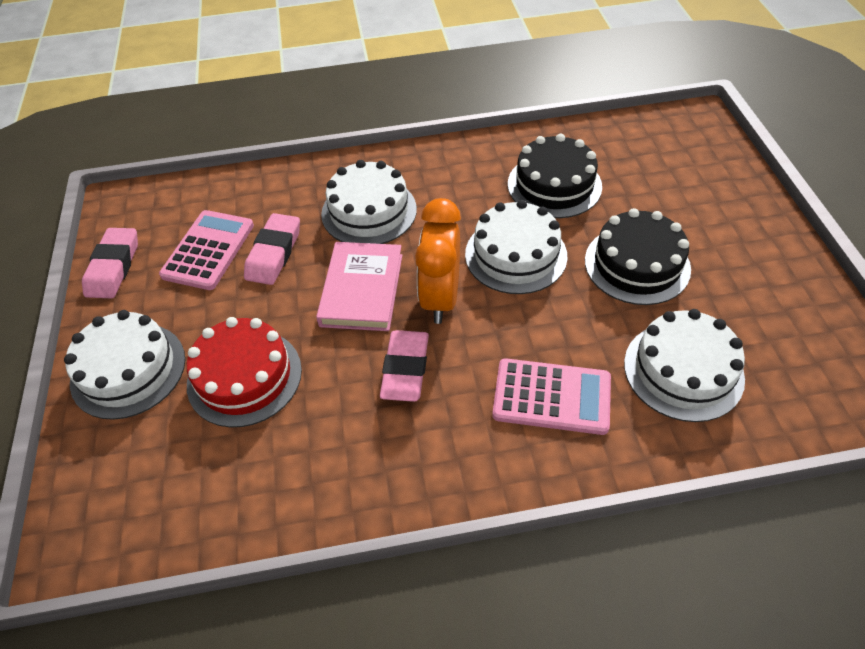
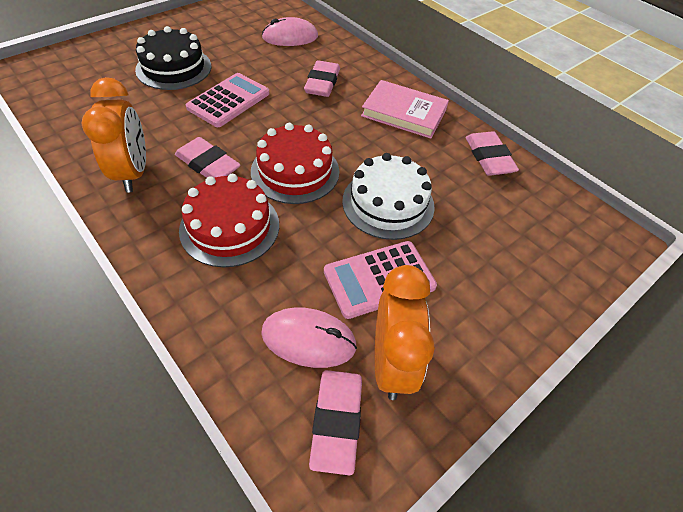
black cake: [508,134,602,218] [585,208,691,305] = 2 -> [135,26,211,90] = 1
orange clock: [415,198,461,324] = 1 -> [81,77,146,193] [375,265,435,400] = 2
pink eraser: [82,228,138,298] [244,213,300,285] [380,330,429,402] = 3 -> [175,137,241,178] [304,60,340,97] [309,370,362,475] [465,131,519,176] = 4
pink mouse: none = 0 -> [261,307,357,368] [262,17,318,46] = 2
red cake: [187,317,302,428] = 1 -> [179,174,279,267] [251,123,339,204] = 2
white cake: [64,310,185,420] [321,160,417,244] [465,200,567,294] [624,309,745,422] = 4 -> [342,153,435,240] = 1

